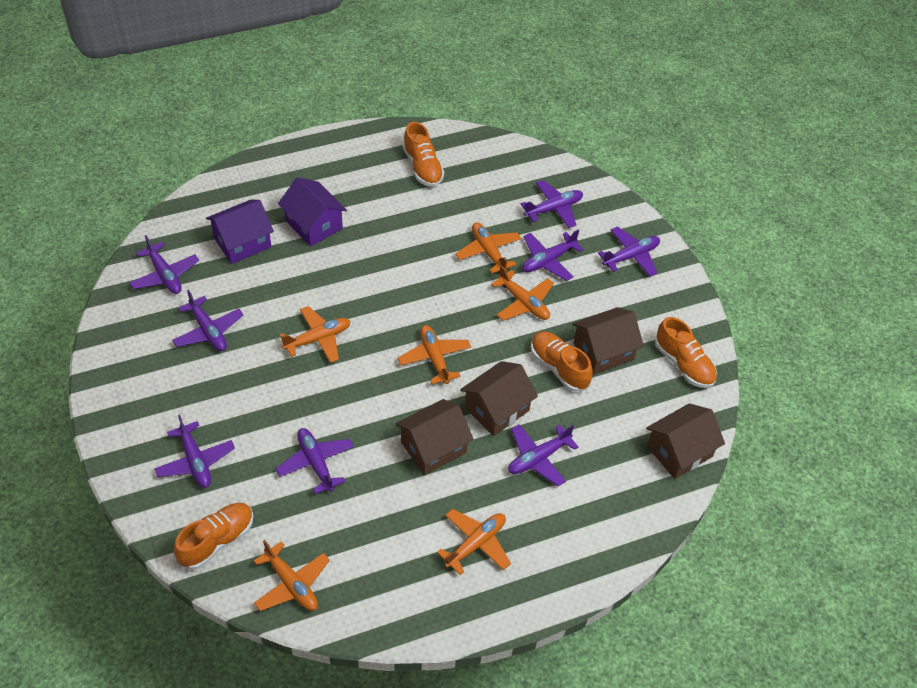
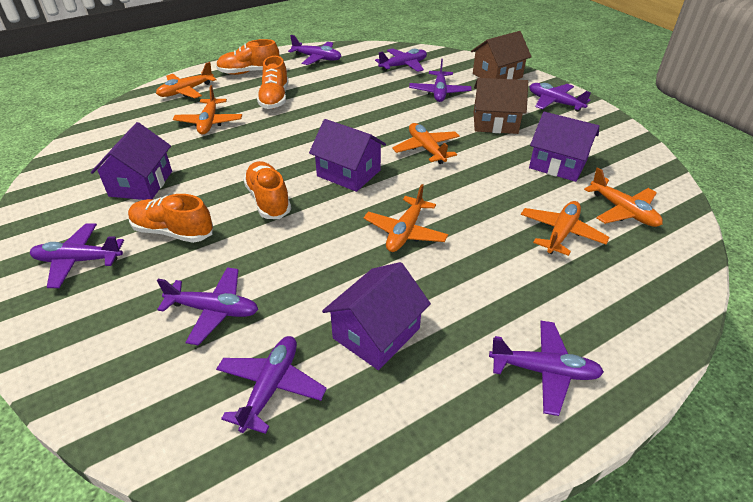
brown house: [396,399,474,475] [460,361,538,436] [572,307,644,375] [646,403,725,479] = 4 -> [471,31,532,80] [474,78,528,134] = 2
purple house: [206,199,274,264] [278,177,347,247] = 2 -> [91,122,172,200] [309,119,386,192] [322,262,431,370] [529,112,599,182] = 4

